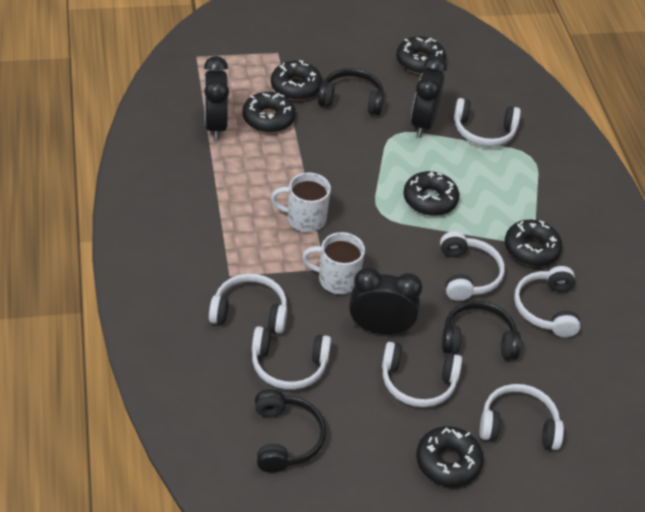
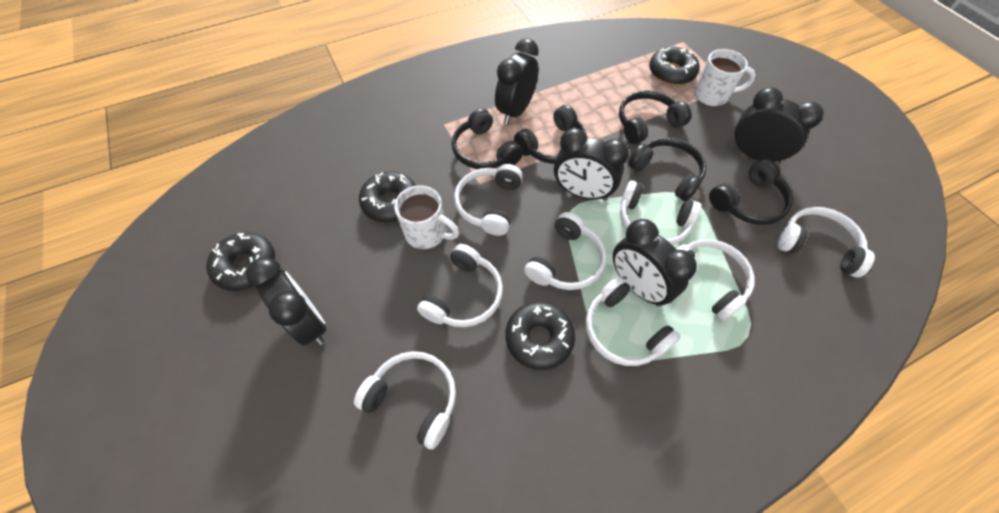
black clock: [204,56,229,140] [349,268,422,334] [411,56,447,137] = 3 -> [246,257,327,346] [495,38,539,124] [554,128,629,201] [613,219,697,307] [731,87,824,165] = 5
black donut: [242,92,296,133] [271,60,322,100] [396,36,446,74] [403,171,459,216] [416,426,483,487] [505,220,562,266] = 6 -> [206,232,275,291] [359,171,416,222] [506,302,575,370] [649,47,700,85] = 4
black headphones: [255,389,326,473] [318,68,384,115] [442,301,521,360] = 3 -> [452,108,523,169] [514,105,586,164] [619,90,692,144] [628,138,706,201] [709,159,793,225] = 5
white headphones: [209,274,287,333] [252,326,331,390] [382,342,462,407] [440,231,505,301] [454,98,521,147] [479,384,564,450] [514,266,580,337] = 7 -> [354,351,456,449] [417,244,503,327] [454,164,523,236] [524,212,606,290] [585,277,681,366] [620,180,701,245] [676,239,755,321] [777,207,875,277] = 8

